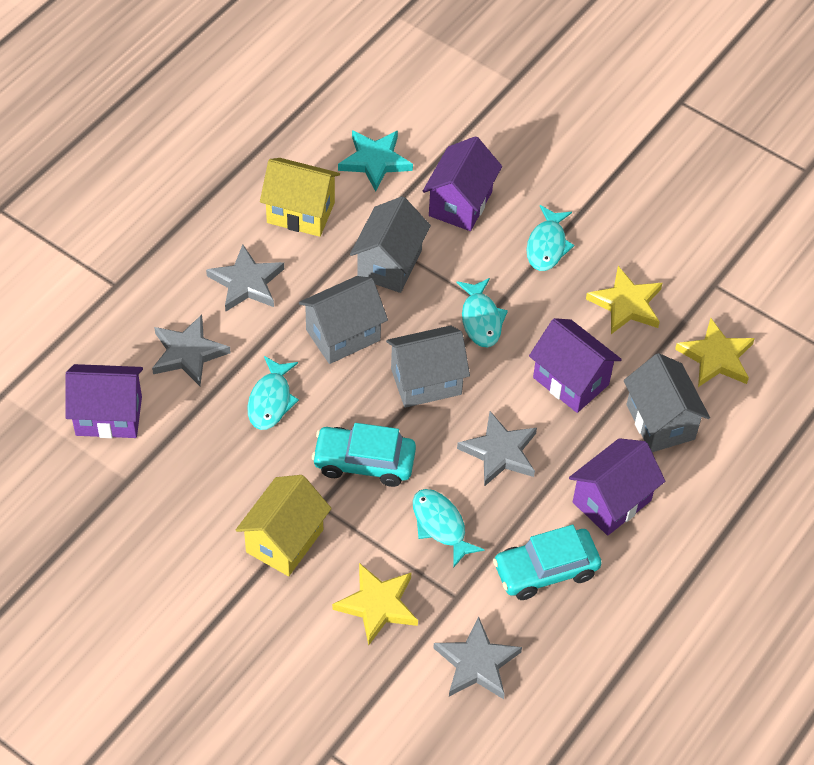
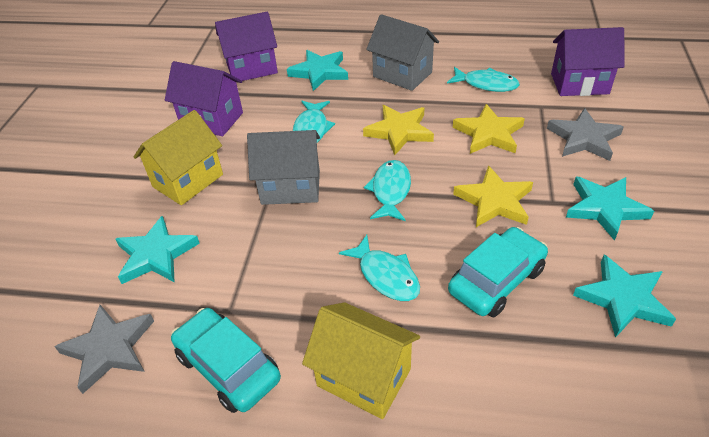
grey house: [299,276,388,364] [350,196,431,293] [386,325,470,408] [624,353,710,452] = 4 -> [247,130,320,205] [366,14,439,91] = 2
grey star: [152,315,231,386] [206,244,284,312] [433,616,522,699] [457,411,537,487] = 4 -> [54,305,154,394] [547,108,624,161] = 2
purple house: [65,364,143,438] [423,136,502,231] [529,318,622,413] [569,438,665,536] = 4 -> [165,61,243,136] [215,12,278,81] [551,27,625,96] = 3
turquoise star: [338,130,413,191] = 1 -> [115,216,200,284] [287,50,348,91] [566,177,654,241] [573,255,676,338] = 4

